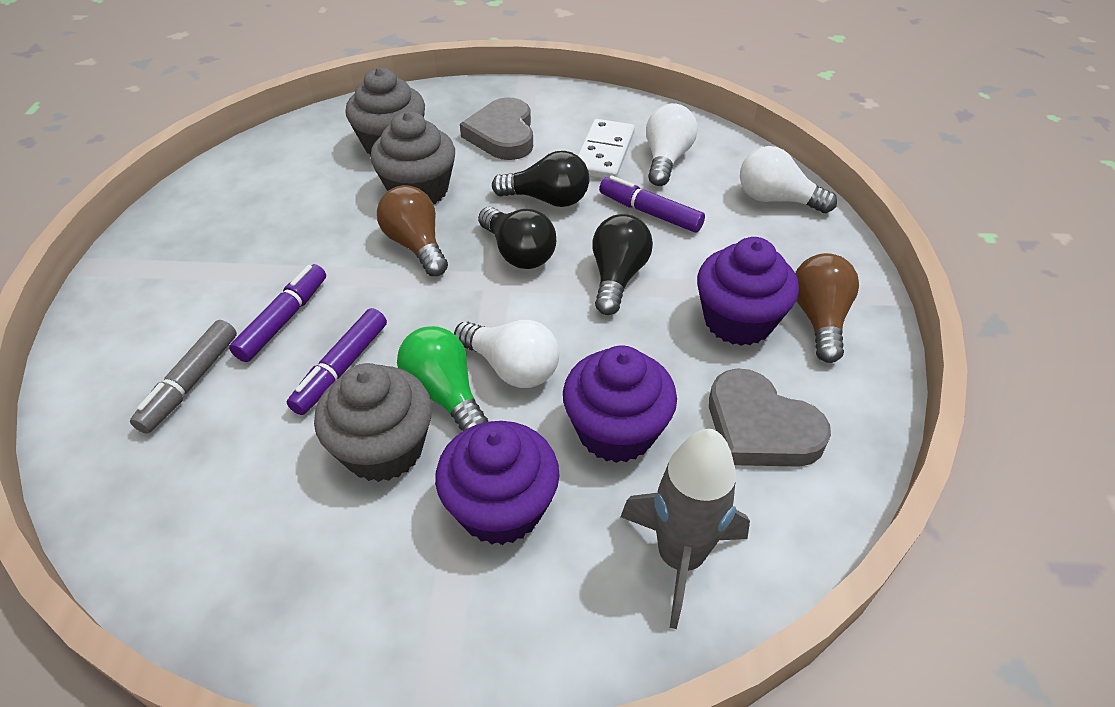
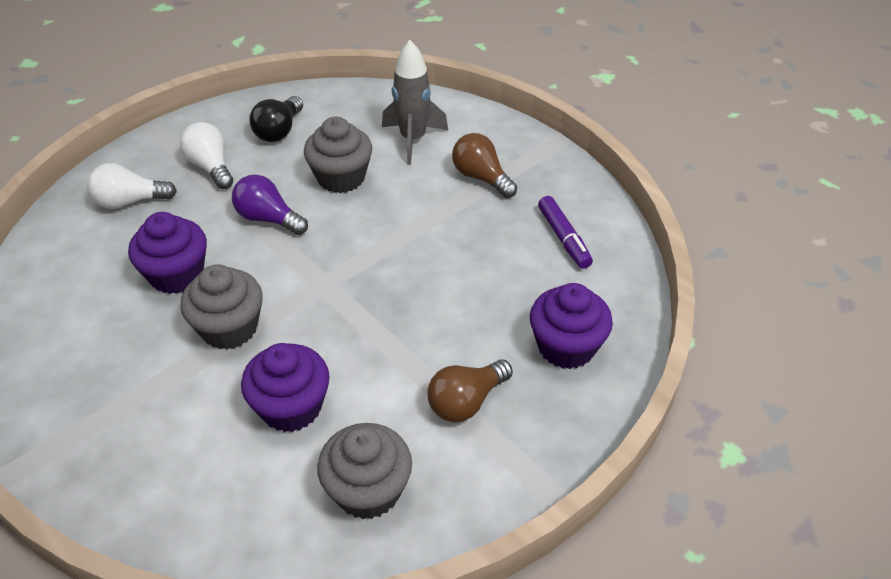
black light bulb: [478,207,556,269] [492,151,589,207] [592,214,653,315] = 3 -> [249,96,303,142] = 1
green light bulb: [397,326,488,432] = 1 -> none = 0
grey heart: [460,97,533,160] [709,368,831,467] = 2 -> none = 0
grey marker: [130,320,237,434] = 1 -> none = 0
purple light bulb: none = 0 -> [232,175,308,235] = 1
purple marker: [229,264,326,362] [287,308,387,415] [599,175,705,232] = 3 -> [538,196,593,269] = 1
white domino: [578,119,635,179] = 1 -> none = 0
white light bulb: [454,320,559,388] [646,103,698,186] [740,146,837,213] = 3 -> [87,163,177,209] [180,122,233,189] = 2

